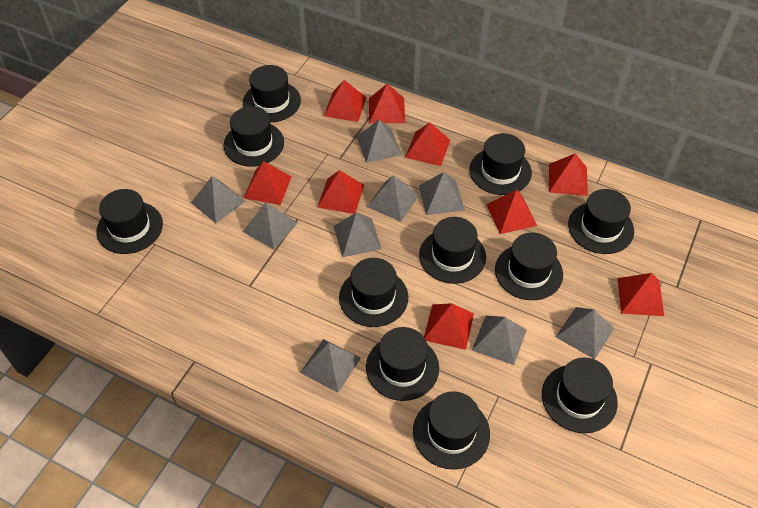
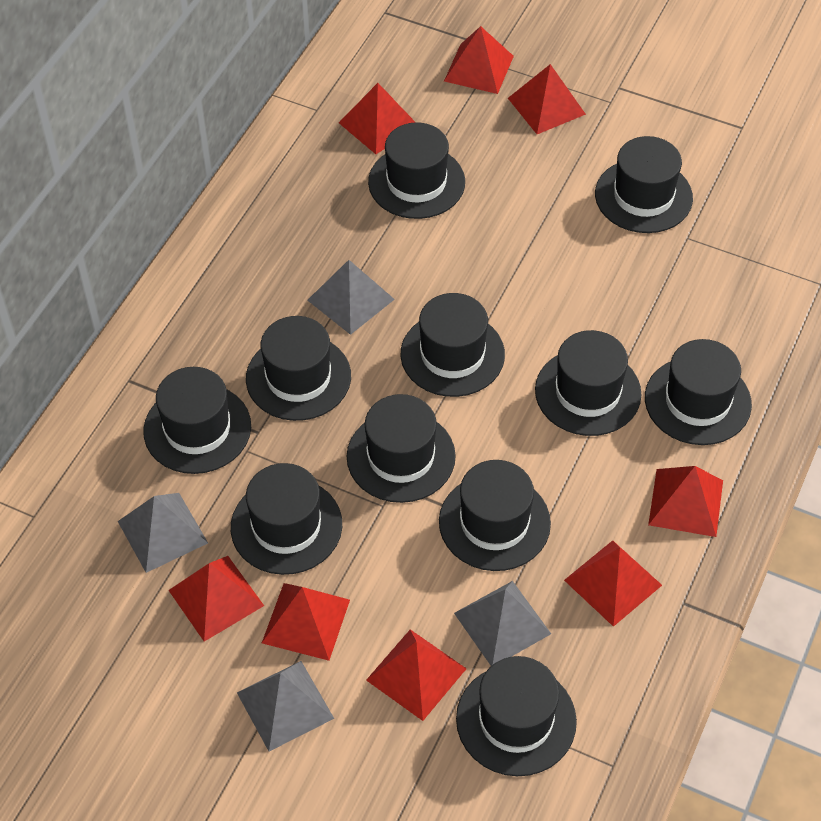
grey pyramid: [191,177,246,223] [242,202,298,249] [300,339,361,393] [333,212,382,257] [357,120,402,163] [367,175,419,222] [419,172,464,215] [472,316,527,365] [556,307,615,359] = 9 -> [118,493,208,573] [237,661,334,752] [307,260,395,335] [454,581,551,666] = 4
red pyramid: [244,161,292,205] [318,170,364,214] [324,80,367,122] [369,84,405,123] [405,122,450,166] [424,303,474,350] [486,190,537,234] [549,153,588,196] [617,273,664,316] = 9 -> [168,556,264,642] [262,583,350,661] [339,83,415,154] [366,629,467,721] [444,26,514,94] [508,64,586,134] [564,540,662,627] [648,466,723,537] = 8

